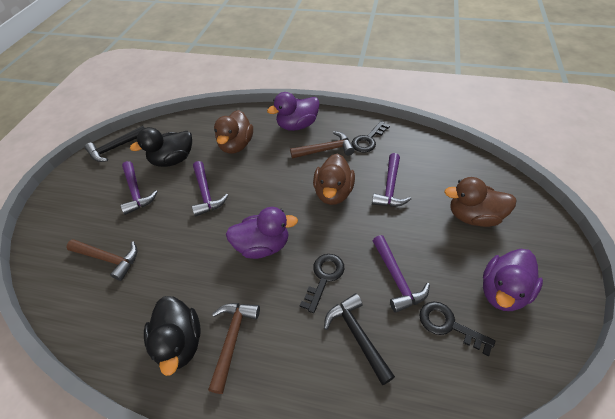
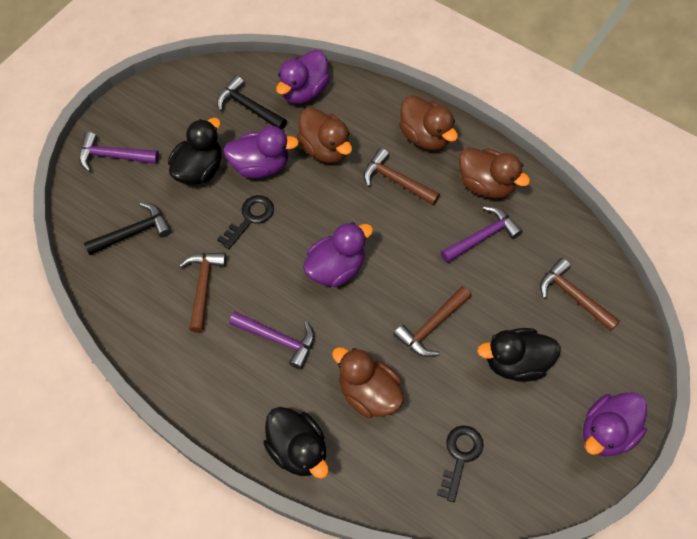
black duck: [130,127,192,167] [144,296,201,376] = 2 -> [168,118,222,185] [263,407,329,479] [477,328,561,382] = 3
black key: [300,254,344,313] [351,121,390,152] [419,301,495,356] = 3 -> [217,195,274,249] [437,425,484,502] = 2
brown duck: [214,110,253,154] [313,153,355,205] [444,177,517,227] = 3 -> [297,107,352,163] [332,347,404,418] [399,95,458,150] [459,147,530,198] = 4
brown hammer: [67,239,138,281] [208,303,260,394] [290,131,355,158] = 3 -> [179,253,226,333] [363,148,440,205] [393,286,472,357] [540,258,620,332] = 4
purple duck: [226,207,298,259] [267,92,320,131] [483,249,543,311] = 3 -> [223,126,299,178] [276,50,330,104] [303,222,373,287] [583,392,647,456] = 4
purple hammer: [120,161,158,215] [192,161,228,216] [372,153,411,207] [373,235,430,313] = 4 -> [79,132,159,172] [229,312,314,369] [441,206,523,263] = 3

